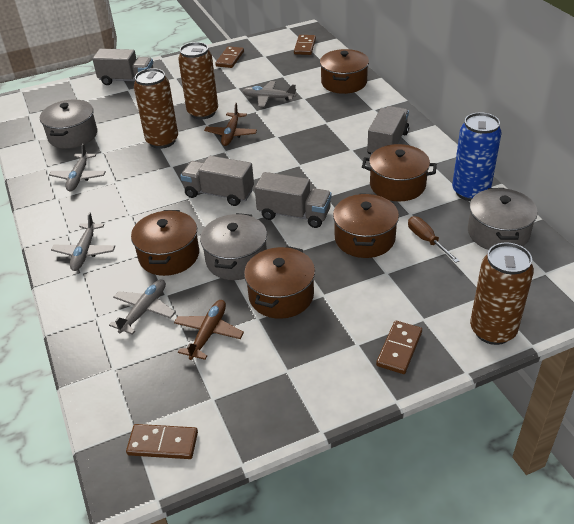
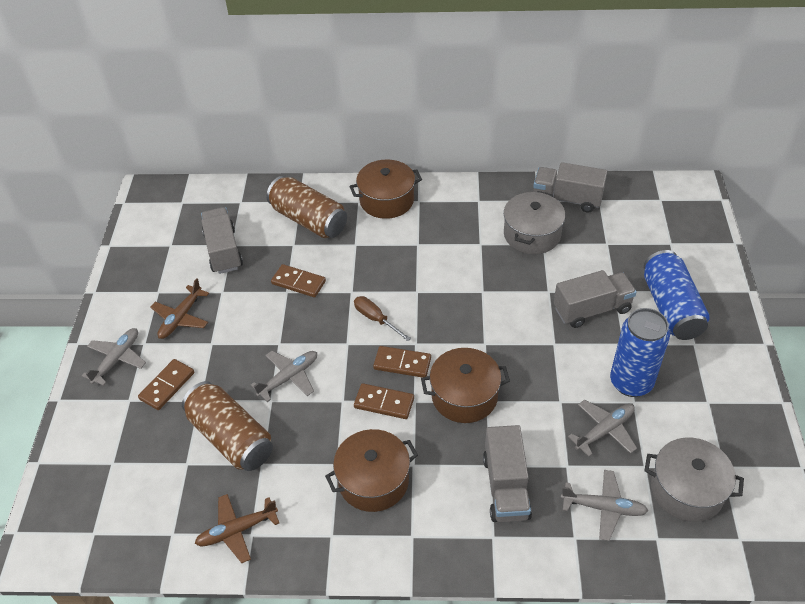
blue can: [452,112,502,201] = 1 -> [610,308,670,397] [644,250,710,340] = 2
brown can: [134,68,178,149] [178,42,218,120] [470,243,534,345] = 3 -> [182,381,273,471] [266,176,347,238] = 2
brown pot: [131,210,199,276] [244,246,315,319] [320,49,369,94] [333,193,399,258] [362,144,437,201] = 5 -> [325,429,418,512] [349,159,422,219] [421,348,510,423] = 3
grey pot: [40,99,97,149] [200,213,267,280] [468,188,538,250] = 3 -> [504,191,566,254] [644,438,744,522] = 2

